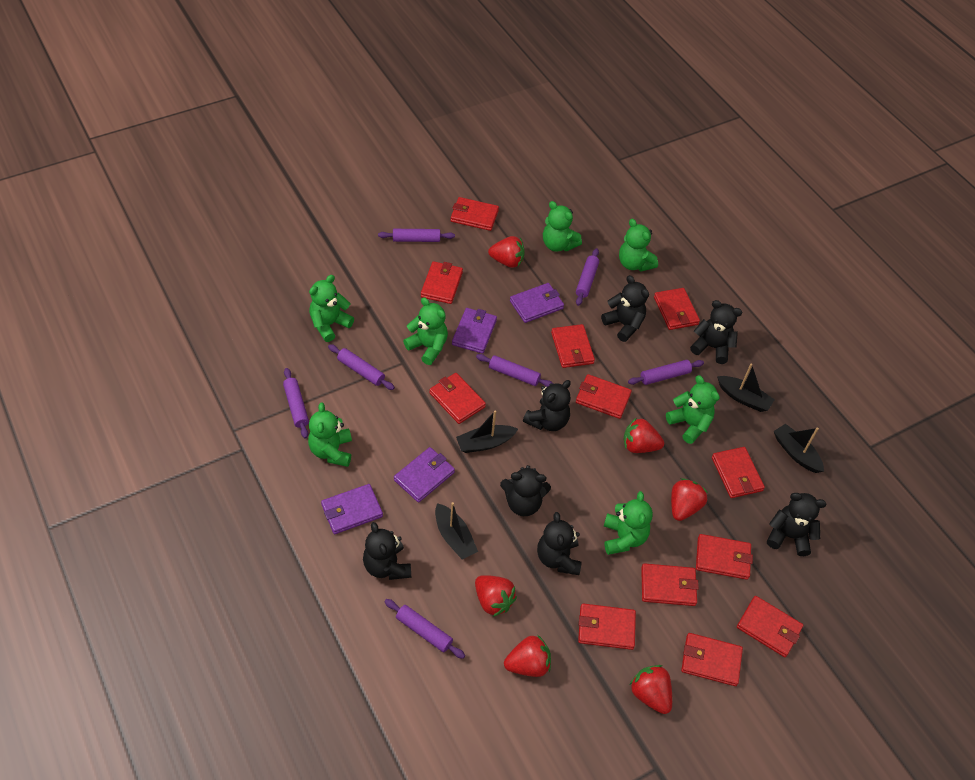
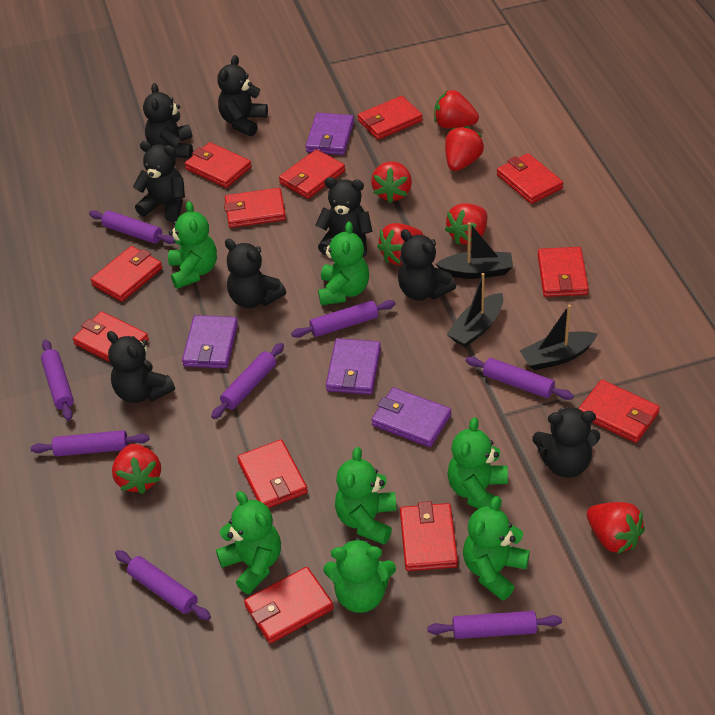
black boat: [435,502,478,560] [456,410,518,453] [717,364,775,412] [774,424,824,473] = 4 -> [436,222,513,279] [447,273,503,347] [519,305,598,370] = 3
black teddy bear: [363,522,411,580] [500,465,551,516] [523,380,571,431] [537,512,582,575] [601,275,649,342] [690,300,742,364] [767,493,826,556] = 7 -> [107,331,175,403] [133,141,185,222] [143,83,193,158] [217,55,268,136] [225,239,286,309] [315,177,372,257] [398,229,456,301] [532,406,600,478] = 8
purple rolling pin: [283,368,309,438] [328,344,395,390] [378,229,455,242] [384,599,465,659] [476,354,553,387] [576,248,599,306] [628,360,704,385] = 7 -> [31,430,149,457] [41,340,74,421] [89,210,175,244] [115,550,211,620] [211,343,284,419] [291,300,396,338] [427,611,562,639] [465,356,574,400] = 8
red strawberry: [475,575,517,617] [488,236,525,268] [504,635,551,677] [623,417,664,453] [630,665,672,714] [671,478,708,521] = 6 -> [112,444,161,494] [371,161,412,203] [377,223,423,265] [434,90,479,128] [445,126,484,171] [445,203,487,245] [587,502,645,554] = 7

